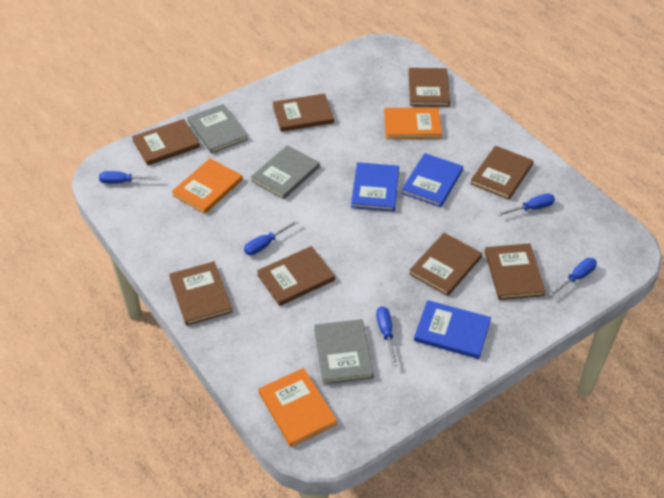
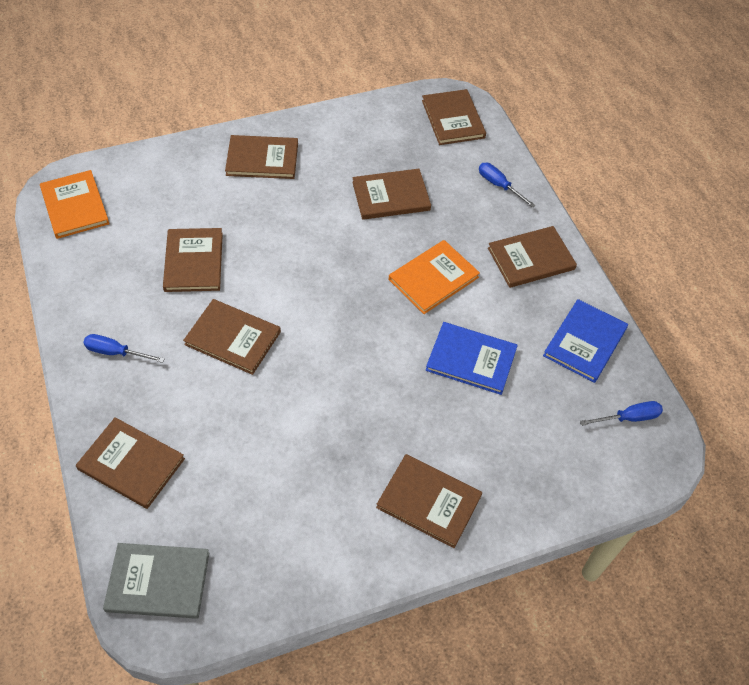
blue book: [351,162,399,211] [401,153,463,207] [414,300,491,359] = 3 -> [426,322,518,395] [543,299,628,383] = 2
blue screwdriver: [99,171,161,184] [244,220,298,255] [376,306,398,366] [497,194,555,216] [549,258,597,296] = 5 -> [83,334,165,363] [479,163,536,208] [580,401,663,426] = 3
grey book: [187,104,248,154] [251,145,320,199] [314,319,374,384] = 3 -> [103,543,209,619] = 1
orange book: [172,158,243,214] [258,368,337,447] [384,108,442,139] = 3 -> [40,170,110,239] [389,240,480,314] = 2

